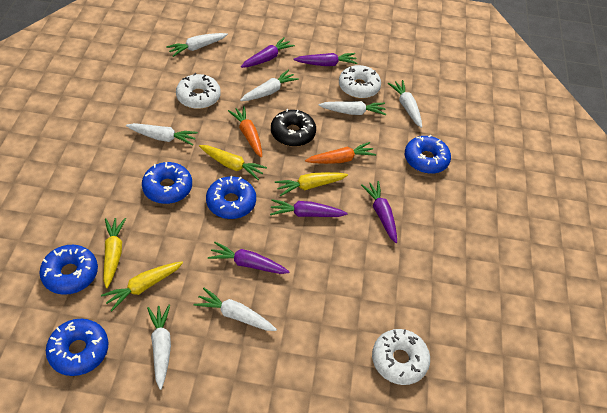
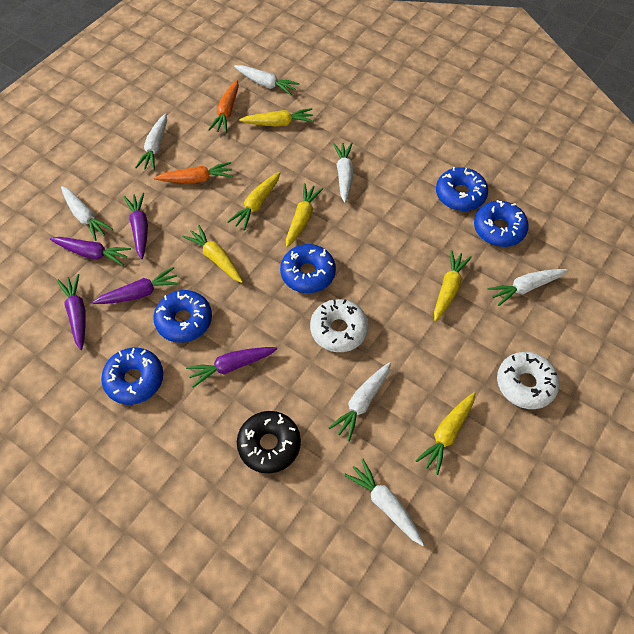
white donut: [176,73,221,109] [339,65,381,99] [372,329,430,385] = 3 -> [310,299,368,352] [497,352,560,409] = 2
yellow carrot: [101,262,183,311] [103,218,126,288] [199,145,267,180] [275,172,348,196] = 4 -> [182,225,243,283] [227,172,280,231] [239,108,314,127] [286,183,323,248] [415,392,475,475] [434,250,472,321] = 6

